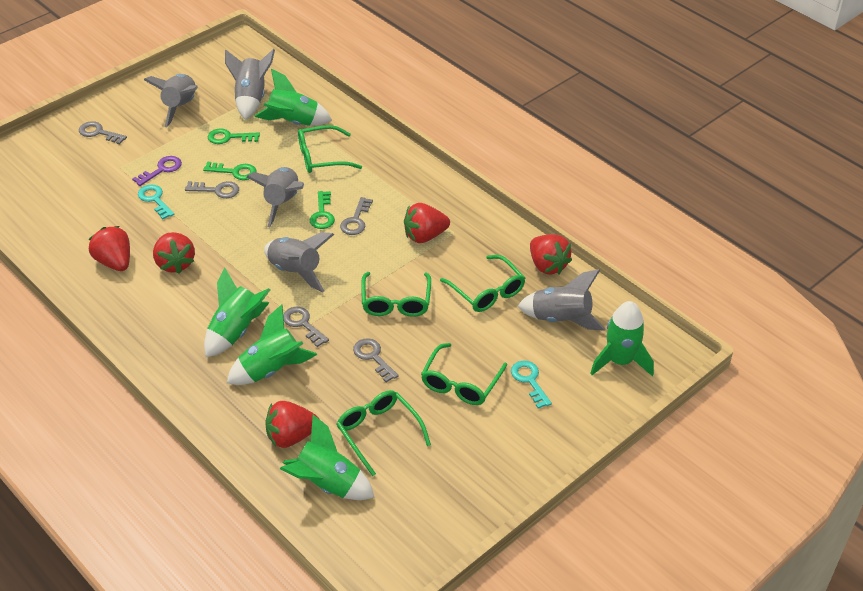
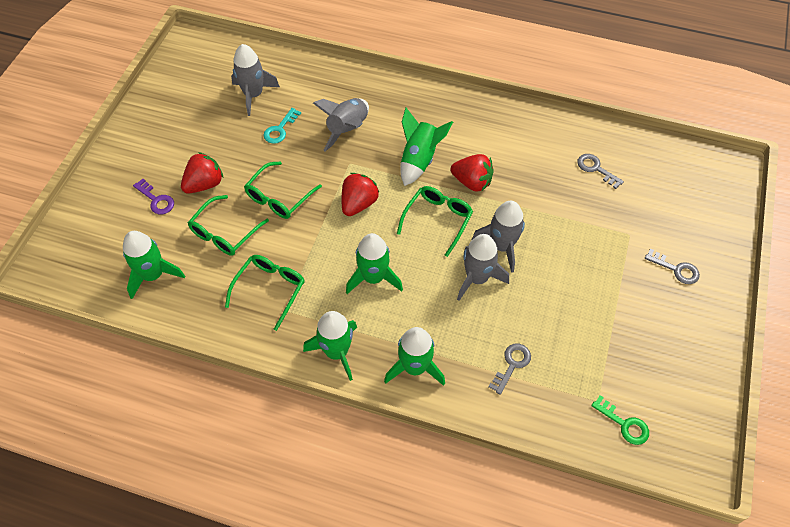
green glasses: [298,125,362,173] [337,390,431,476] [361,272,431,317] [421,343,507,405] [440,255,525,312] = 5 -> [188,195,269,255] [225,255,305,331] [244,161,322,219] [397,186,473,257] = 4
green key: [203,162,256,180] [208,129,260,144] [310,191,335,229] = 3 -> [591,395,649,445] = 1
grey key: [79,121,127,144] [185,181,239,198] [283,307,329,347] [340,197,373,235] [353,338,399,382] = 5 -> [489,344,531,395] [577,154,624,189] [645,249,700,284] = 3
grey rocket: [144,74,198,127] [225,49,275,120] [247,167,304,227] [264,232,334,292] [518,269,605,331] = 5 -> [231,44,280,116] [313,98,369,151] [457,234,509,301] [471,201,525,273] = 4
red strawberry: [89,226,130,271] [153,232,195,274] [265,401,319,448] [404,203,450,243] [530,234,572,274] = 5 -> [181,152,224,194] [342,173,380,216] [450,154,493,192] = 3
turquoise key: [138,185,174,220] [511,361,552,408] = 2 -> [264,108,301,144] = 1

